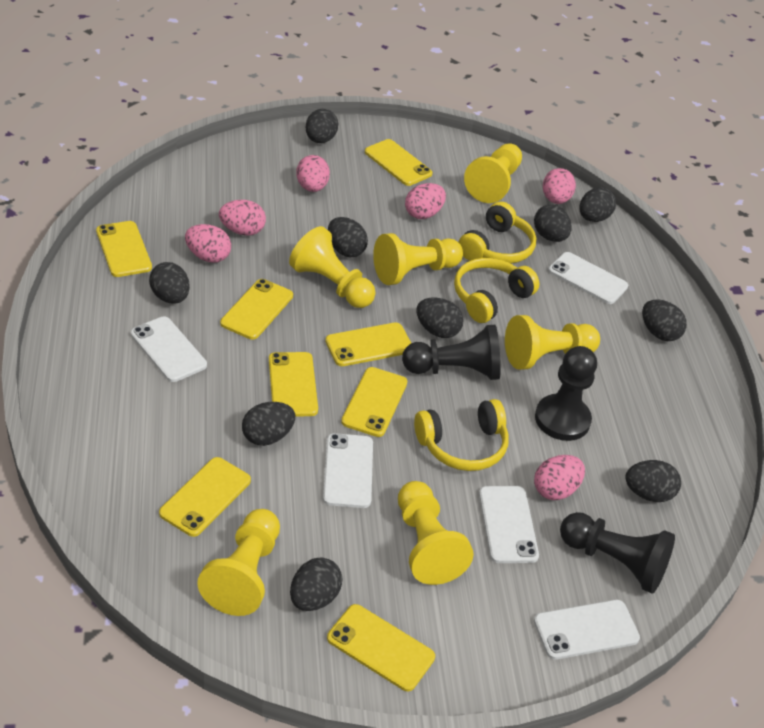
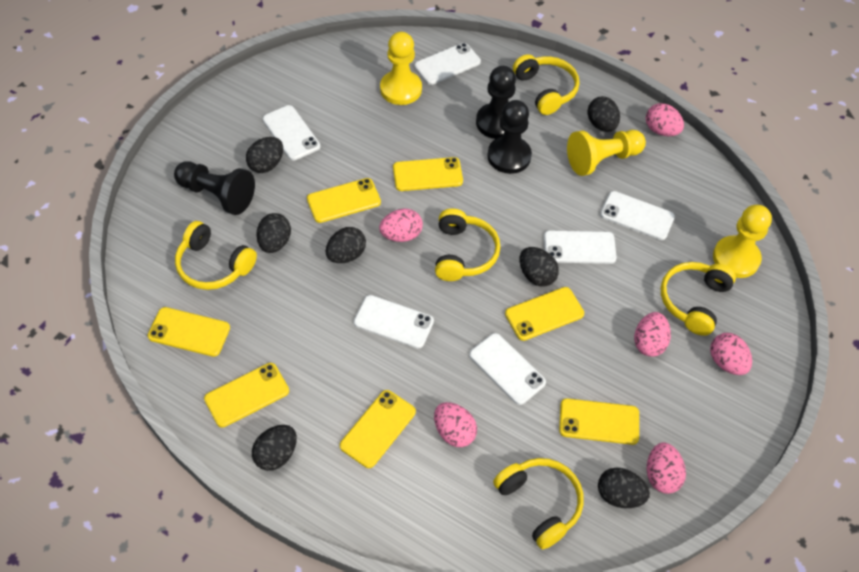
black egg: [149,262,190,304] [242,402,295,446] [290,557,343,611] [305,109,338,143] [328,217,368,257] [417,297,464,338] [534,204,572,242] [580,187,616,222] [625,460,681,502] [642,299,687,341] = 10 -> [246,137,283,173] [252,425,297,471] [256,213,291,253] [326,227,366,263] [520,247,559,287] [587,96,620,132] [598,467,650,508] = 7
white phone: [131,316,207,382] [323,433,373,508] [479,486,539,563] [534,600,640,660] [548,252,628,304] = 5 -> [263,105,320,160] [354,295,434,349] [414,43,481,85] [469,333,546,405] [544,230,617,264] [600,191,675,240] = 6
yellow headphones: [414,399,509,471] [454,258,539,323] [458,202,536,264] = 3 -> [175,221,257,290] [435,208,500,281] [493,458,584,549] [513,54,579,115] [661,262,736,336] = 5
yellow pawn: [197,509,280,616] [289,226,375,308] [373,233,463,285] [398,481,474,585] [464,143,522,203] [505,315,600,370] = 6 -> [380,32,422,105] [567,130,646,176] [713,205,772,278] = 3
yellow phone: [96,221,152,277] [159,457,251,537] [220,279,293,340] [269,352,318,417] [325,323,411,366] [327,604,435,691] [341,367,407,437] [365,139,433,186] = 8 -> [147,307,230,357] [204,363,289,427] [307,178,381,223] [340,390,416,468] [393,157,463,191] [505,287,584,341] [559,398,639,445] = 7

